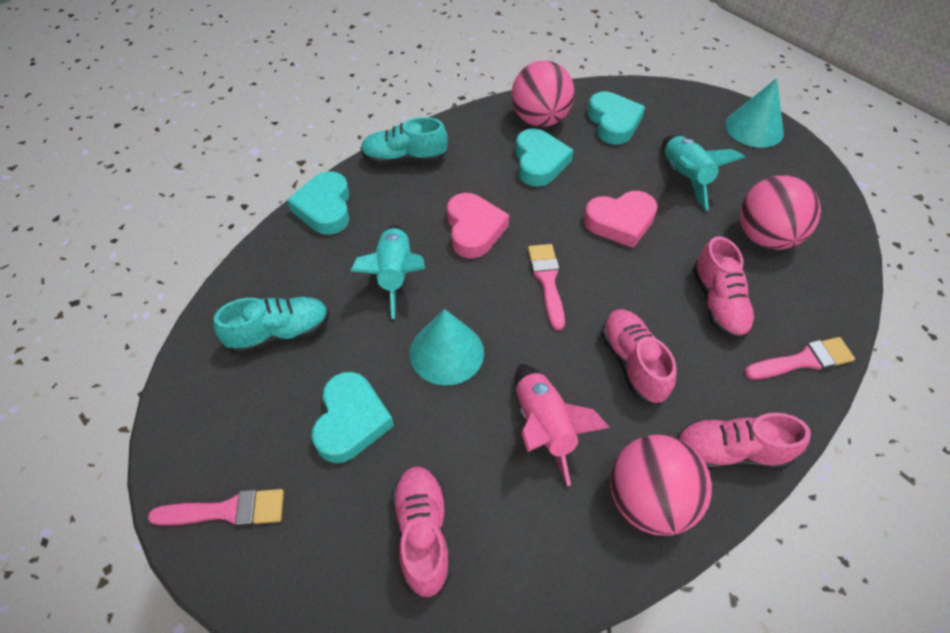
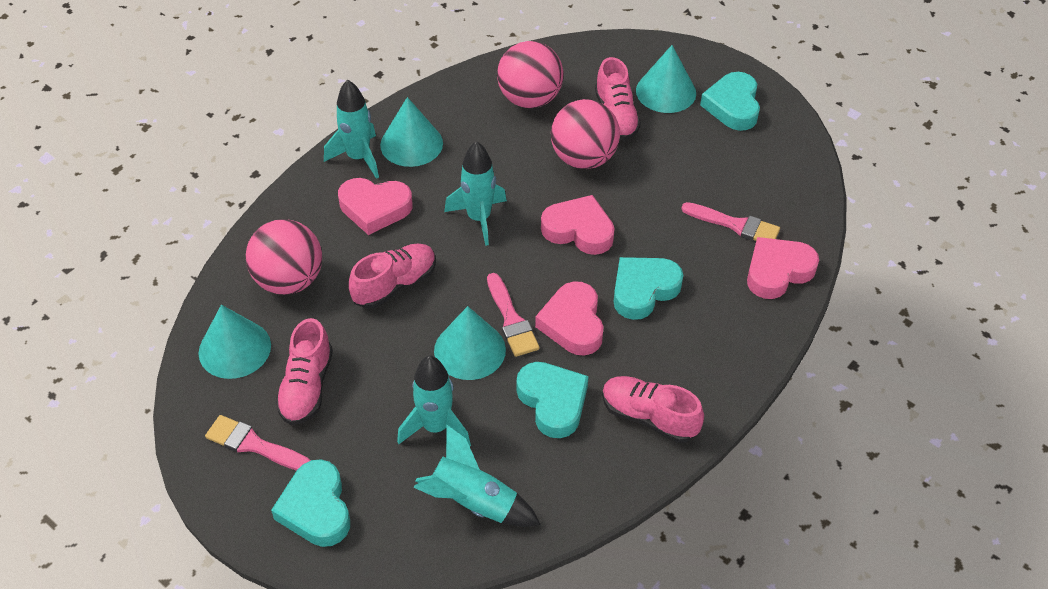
pink heart: [447,193,509,258] [583,191,658,248] = 2 -> [338,178,413,235] [535,281,604,356] [541,195,615,255] [747,237,819,299] = 4
pink rocket: [515,364,610,486] = 1 -> none = 0
turquoise cone: [410,309,484,386] [725,78,784,148] = 2 -> [198,305,271,379] [380,97,443,167] [434,306,506,380] [636,45,696,113] = 4
turquoise rocket: [351,225,425,319] [662,135,745,210] = 2 -> [324,80,379,179] [397,356,471,446] [414,424,541,527] [444,141,507,246] = 4
turquoise shoe: [214,297,329,355] [360,117,448,164] = 2 -> none = 0

